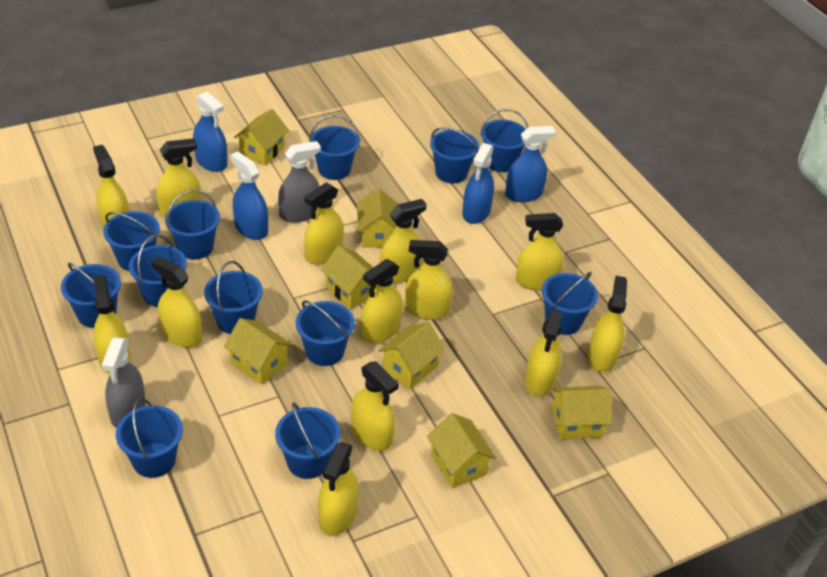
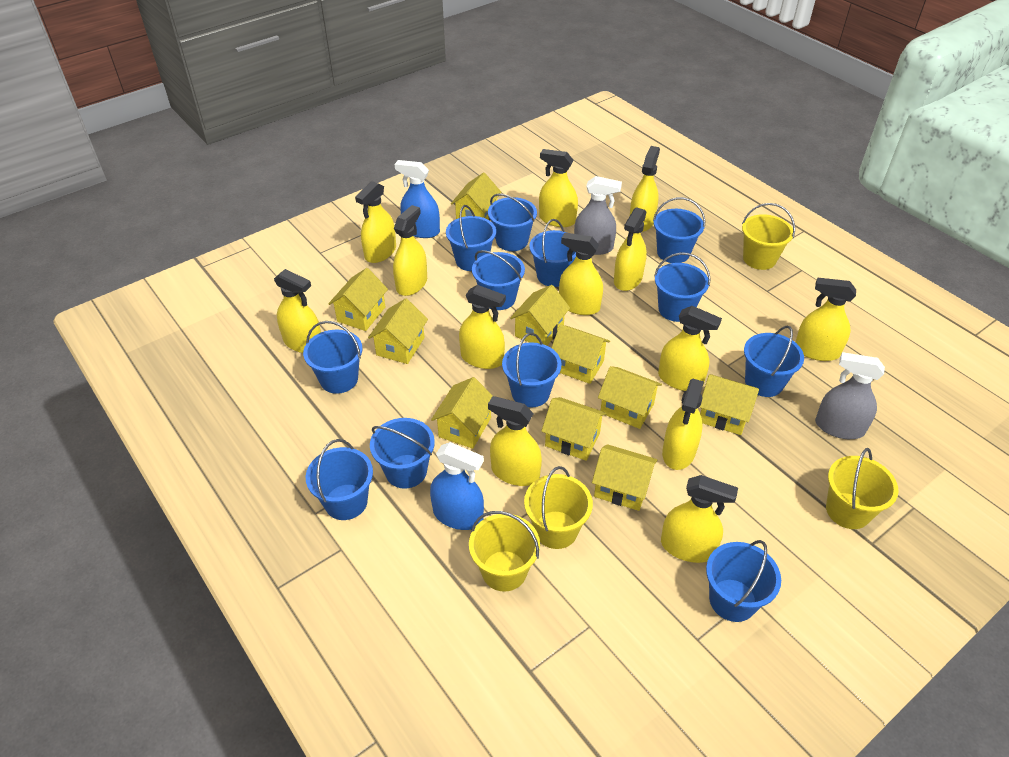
blue spray bottle: [193,92,228,172] [230,151,268,240] [462,143,494,224] [505,126,556,202] = 4 -> [395,160,440,238] [430,442,484,530] = 2
yellow bucket: none = 0 -> [469,511,540,592] [524,466,593,549] [742,203,795,270] [826,448,899,529] = 4
yellow house: [224,318,292,385] [234,109,289,165] [321,245,377,309] [357,188,398,247] [378,322,446,389] [427,413,496,488] [552,386,612,439] = 7 -> [328,268,388,331] [368,298,428,364] [431,377,493,449] [451,172,501,221] [510,285,570,346] [541,397,607,461] [552,324,610,384] [592,444,658,511] [598,366,662,429] [699,374,759,435] = 10

